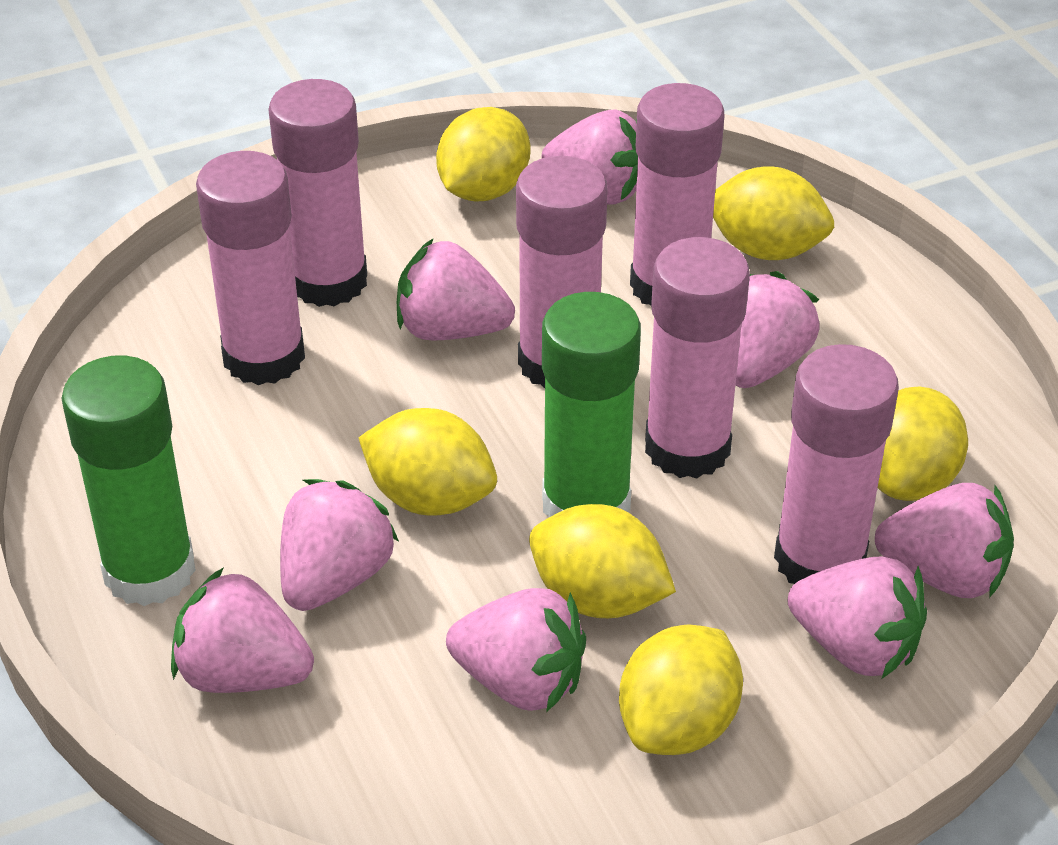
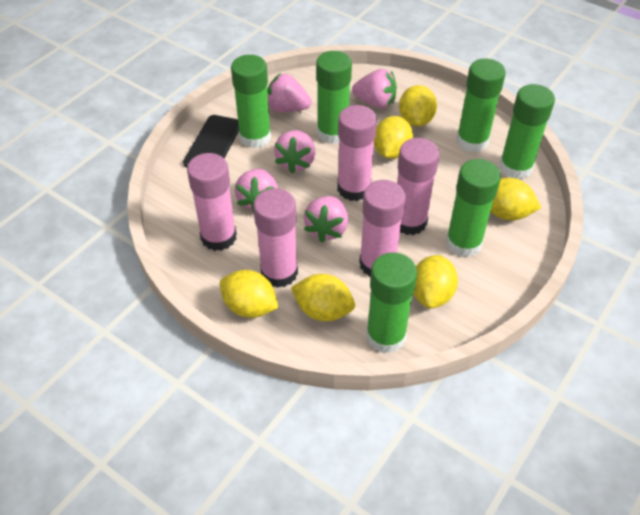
black phone: none = 0 -> [183,115,239,167] = 1
green glue stick: [62,355,196,606] [542,292,641,517] = 2 -> [231,55,271,148] [316,51,352,144] [366,252,417,353] [446,159,501,257] [456,59,506,153] [499,84,555,179] = 6
pink glue stick: [196,151,305,385] [268,79,367,307] [516,156,608,388] [630,83,725,305] [645,237,750,479] [774,344,899,584] = 6 -> [187,153,237,251] [253,188,298,288] [337,105,377,201] [359,180,406,277] [397,138,440,235] = 5
pink strawberry: [171,567,314,693] [280,479,399,611] [397,238,515,341] [446,588,586,712] [541,110,638,205] [735,271,819,388] [788,557,927,679] [875,483,1014,598] = 8 -> [235,169,278,212] [267,73,312,112] [274,130,316,174] [304,196,348,242] [352,69,397,108] = 5

